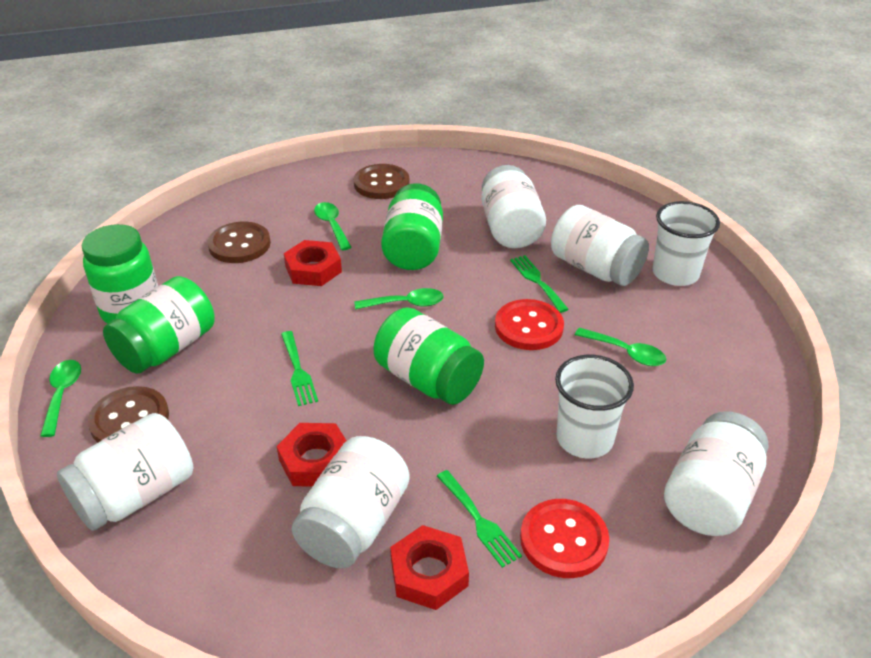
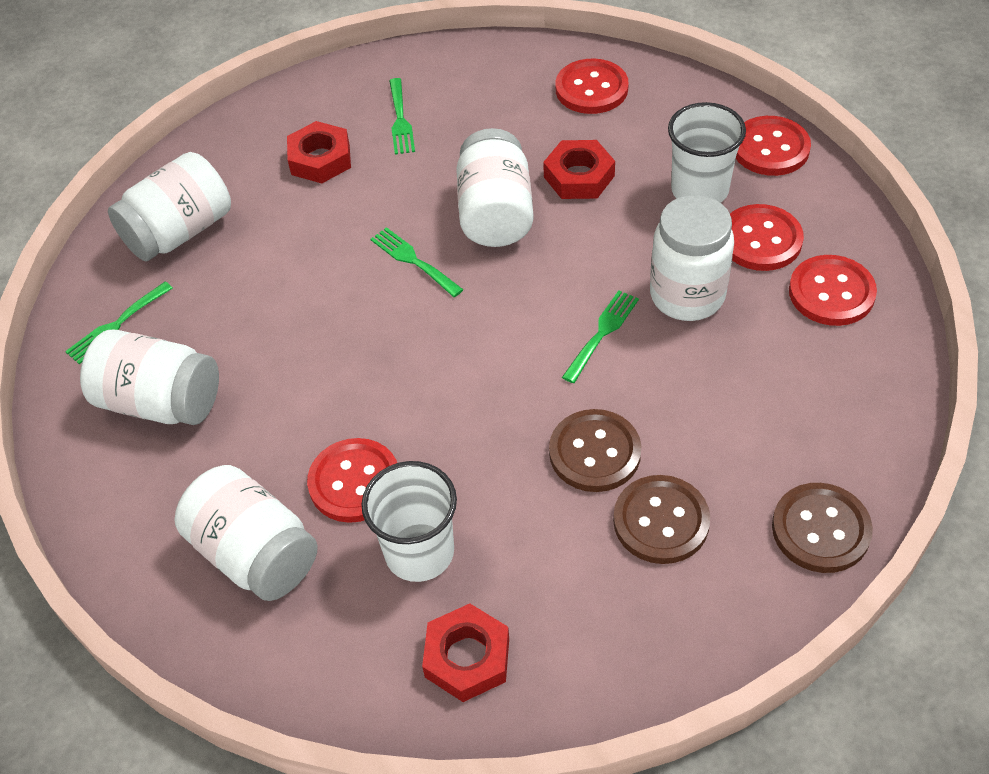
green fork: [281,331,318,406] [437,470,522,568] [510,255,569,313] = 3 -> [65,282,173,364] [371,227,463,297] [389,78,415,155] [562,290,639,383] = 4
green jar: [82,224,158,324] [103,276,214,374] [374,307,484,405] [381,183,443,270] = 4 -> none = 0
green spoon: [40,360,81,437] [314,202,352,250] [355,288,444,310] [575,328,666,366] = 4 -> none = 0
red button: [495,299,564,350] [520,499,609,578] = 2 -> [307,438,397,523] [555,58,629,114] [730,204,804,271] [736,116,811,176] [789,255,877,326] = 5

